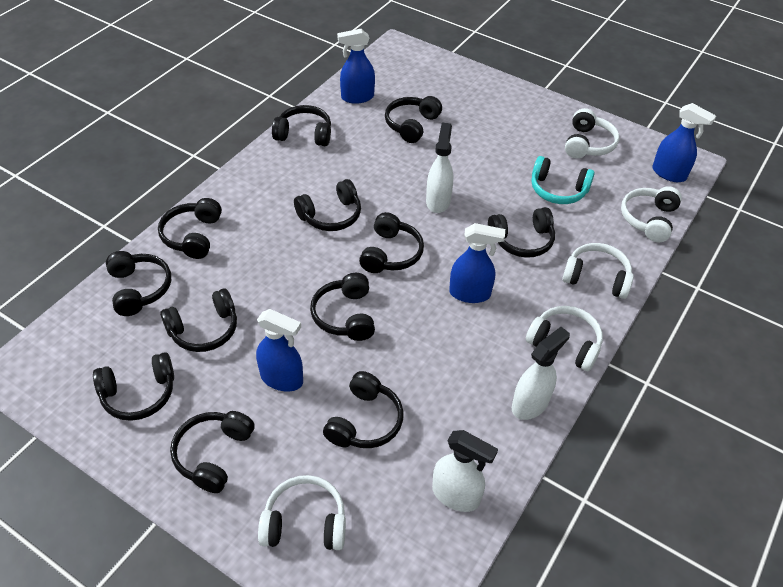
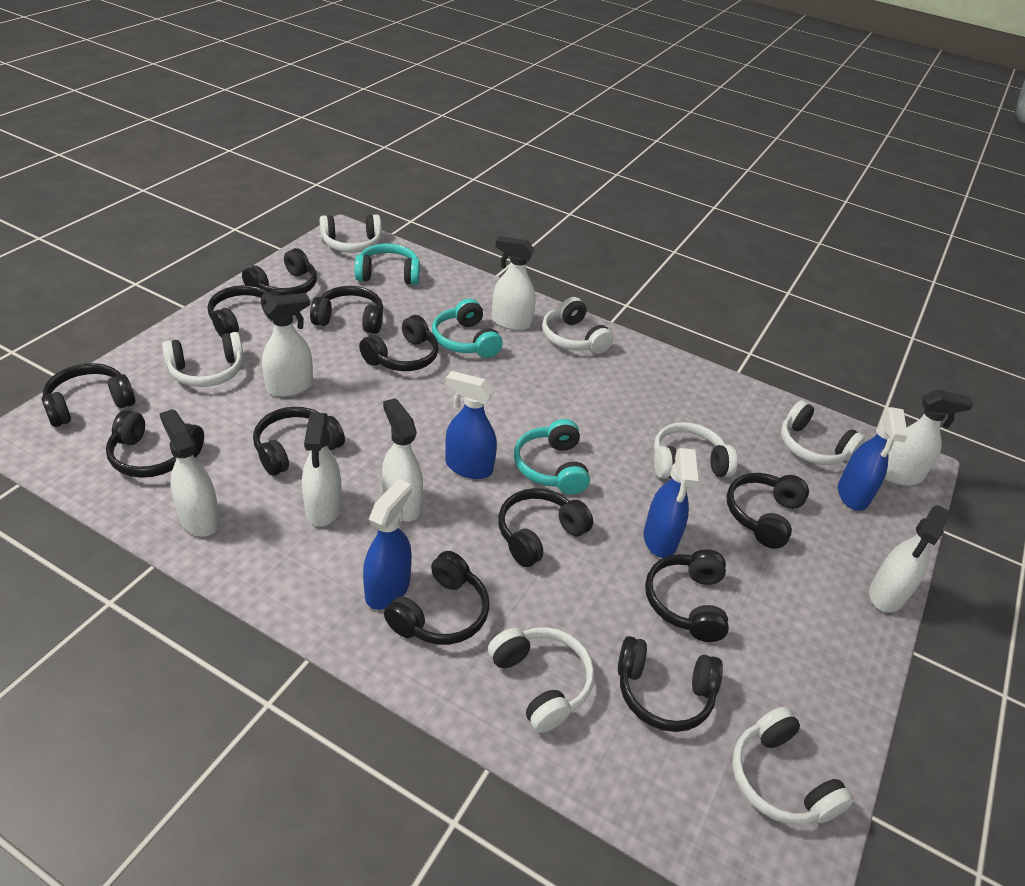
turquoise headphones: [531,156,595,204] = 1 -> [355,244,420,285] [432,299,503,358] [514,419,590,495] = 3
white headphones: [258,475,346,550] [526,306,603,371] [562,243,634,299] [565,108,619,158] [621,186,682,242] = 5 -> [162,332,244,387] [320,214,382,253] [488,627,594,733] [542,297,614,354] [654,422,738,479] [732,707,853,825] [781,400,865,465] = 7
white spray bottle: [426,123,453,213] [432,430,498,512] [512,327,570,420] = 3 -> [159,409,220,537] [262,293,313,397] [302,412,342,526] [382,398,423,521] [492,236,536,331] [869,505,951,613] [884,389,973,486] = 7

